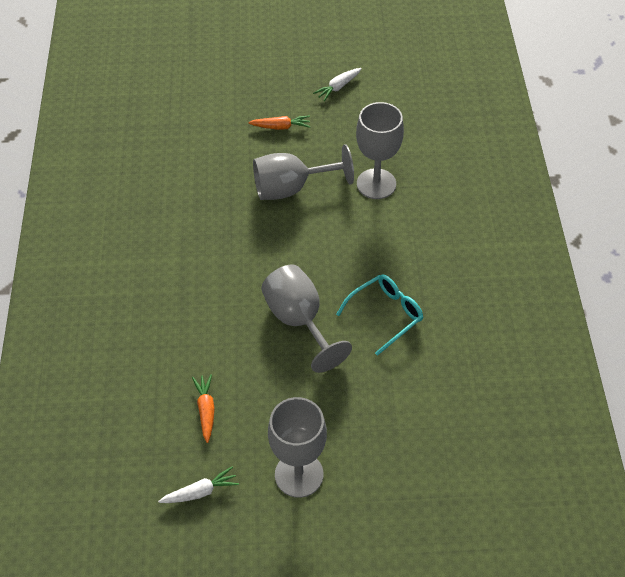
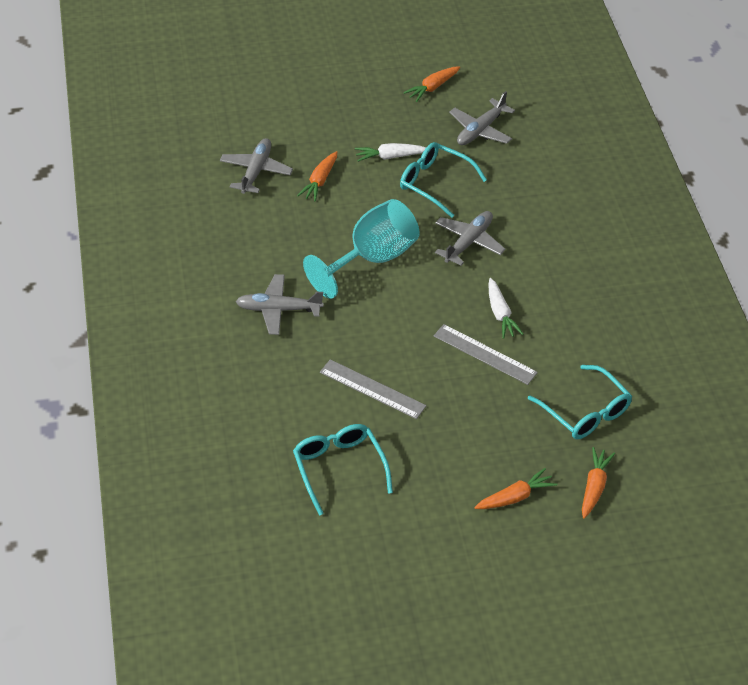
grey goblet: [253,144,354,200] [261,264,352,373] [268,397,327,498] [356,102,404,199] = 4 -> none = 0
grey plane: none = 0 -> [220,138,293,194] [235,274,324,335] [435,211,505,266] [449,91,515,145] = 4
grey ruler: none = 0 -> [320,359,426,419] [434,324,538,385] = 2
orange carrot: [192,374,215,443] [248,115,310,130] = 2 -> [297,151,337,202] [404,66,460,102] [474,468,557,509] [582,447,615,518] = 4
turquoise glasses: [336,274,424,356] = 1 -> [293,424,393,516] [400,142,487,218] [528,365,632,439] = 3
turquoise goblet: none = 0 -> [303,199,420,299] = 1

